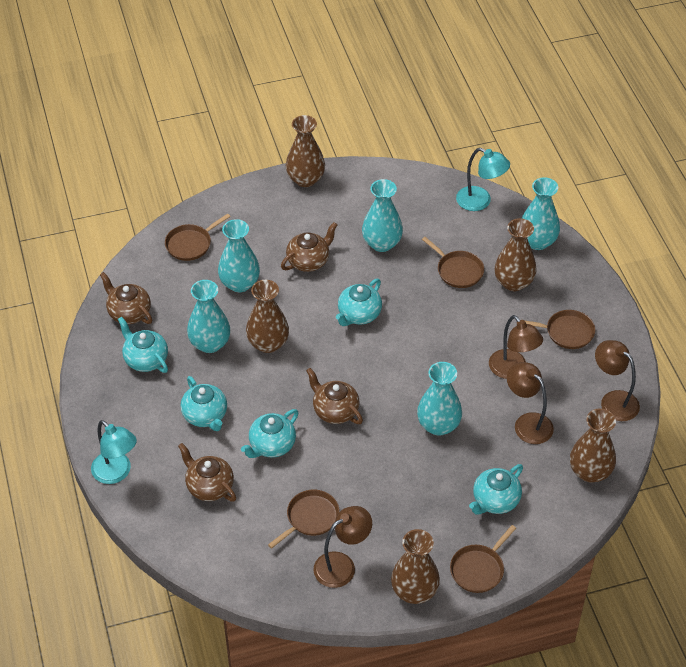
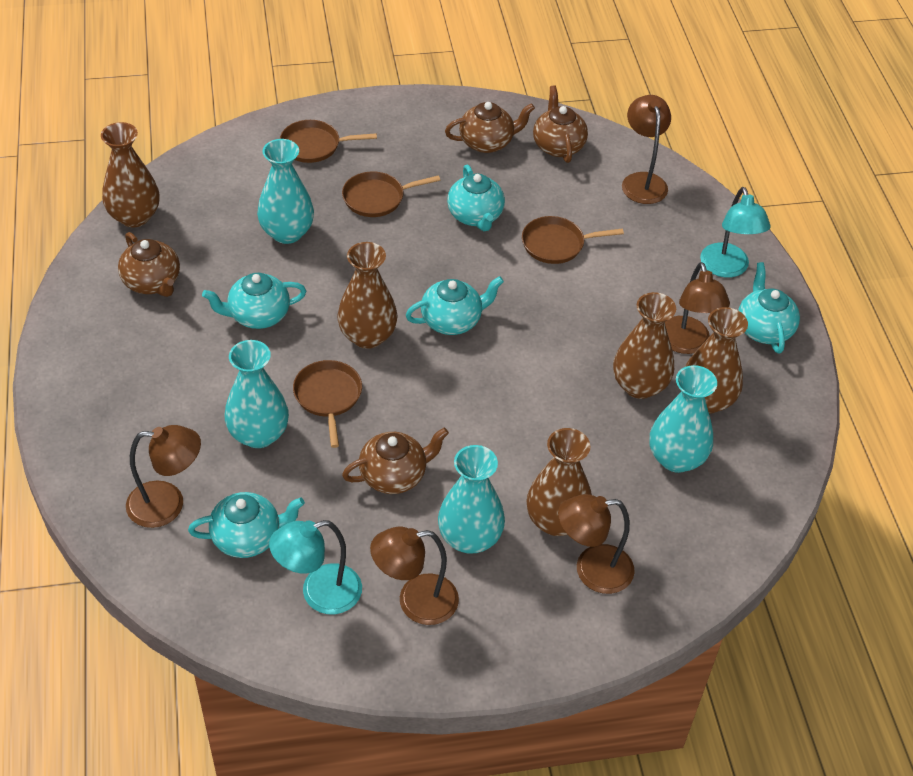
brown lamp: [313,506,372,588] [489,315,543,379] [507,362,554,444] [595,340,640,421] = 4 -> [126,425,201,528] [370,527,459,625] [558,494,635,594] [622,95,671,204] [665,262,730,354] = 5
brown pan: [165,213,231,261] [268,490,340,549] [422,237,484,288] [450,525,516,593] [525,310,595,349] = 5 -> [280,120,377,163] [293,360,362,448] [342,171,440,217] [522,216,624,264] = 4
turquoise vase: [187,280,230,353] [218,219,260,292] [362,179,403,252] [417,362,462,436] [522,177,560,250] = 5 -> [225,340,289,448] [257,139,314,244] [438,445,505,554] [650,365,717,473] = 4

